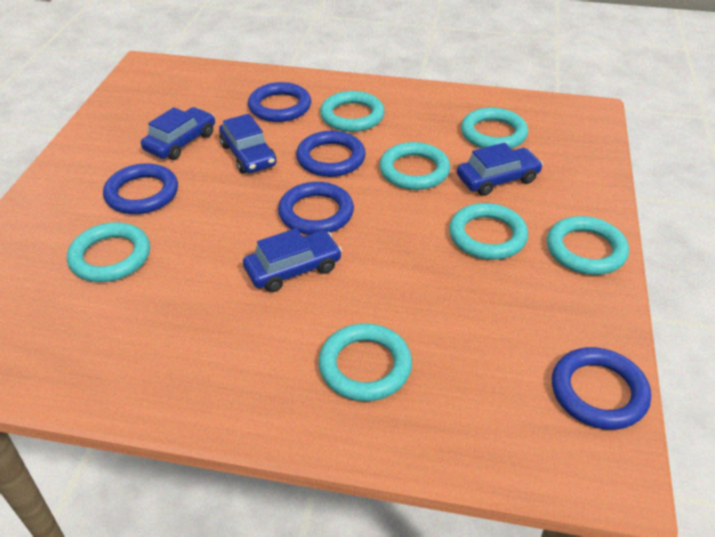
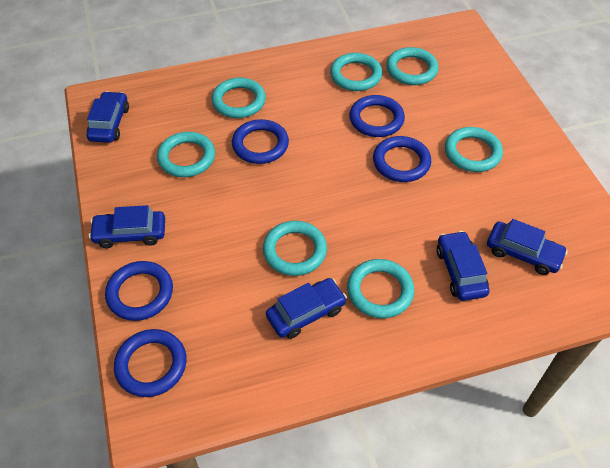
blue car: [141,107,215,160] [219,114,276,174] [243,228,342,292] [457,143,543,196] = 4 -> [87,91,129,143] [89,205,165,248] [266,278,347,339] [436,231,490,301] [487,219,568,275] = 5

